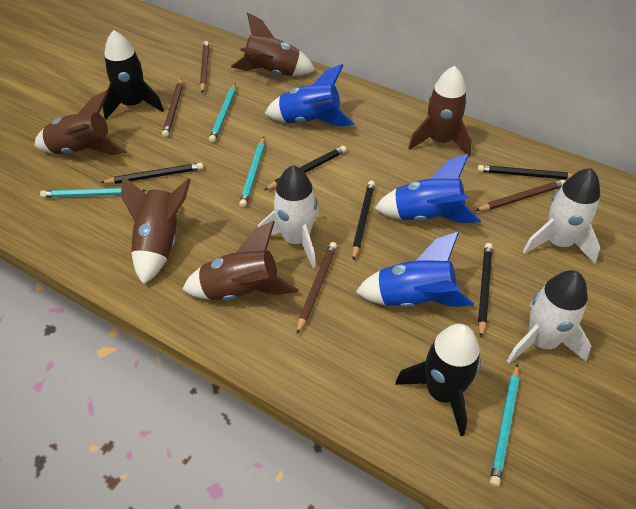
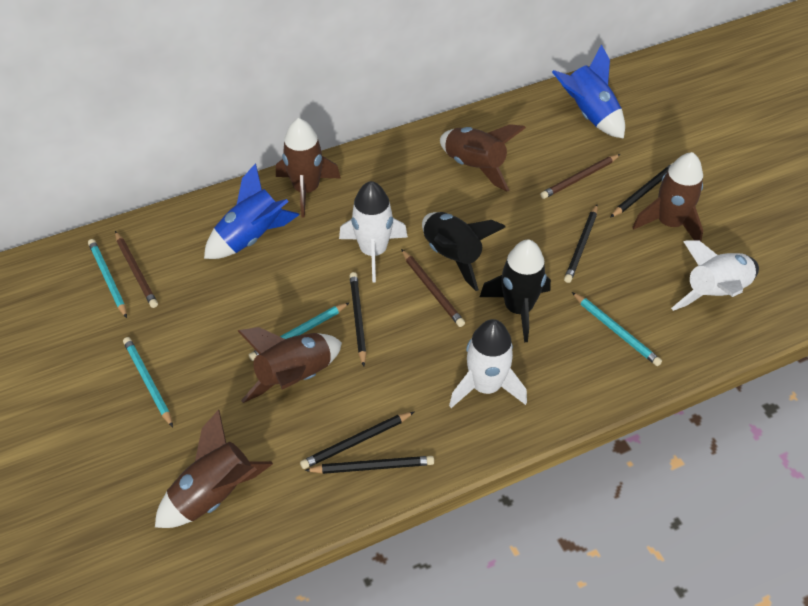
blue rocket: [265,64,355,127] [356,232,474,308] [374,154,481,223] = 3 -> [204,163,299,259] [552,44,625,139] = 2
brown pencil: [162,78,183,137] [200,41,209,93] [297,242,337,334] [475,180,565,211] = 4 -> [115,231,158,308] [401,249,465,327] [540,154,621,199] = 3

